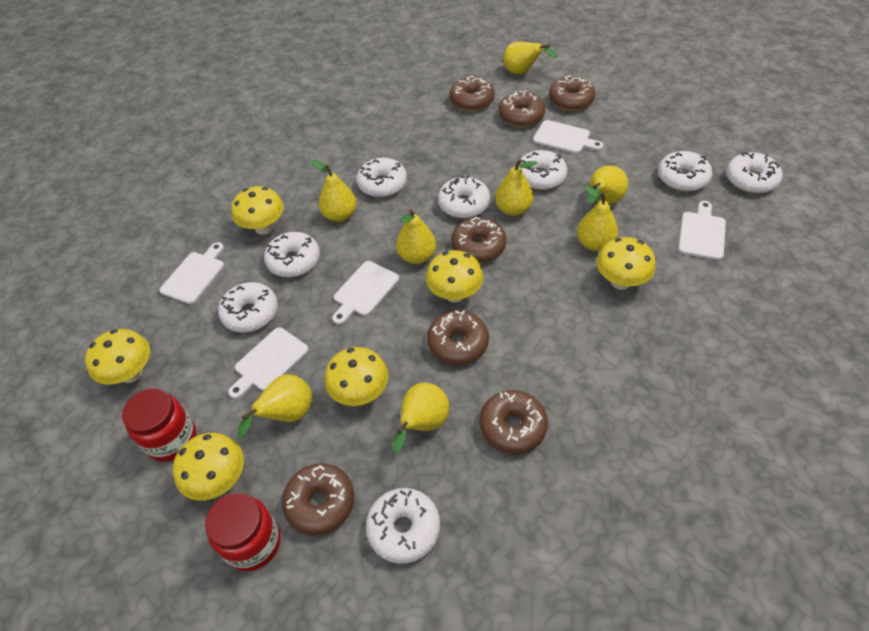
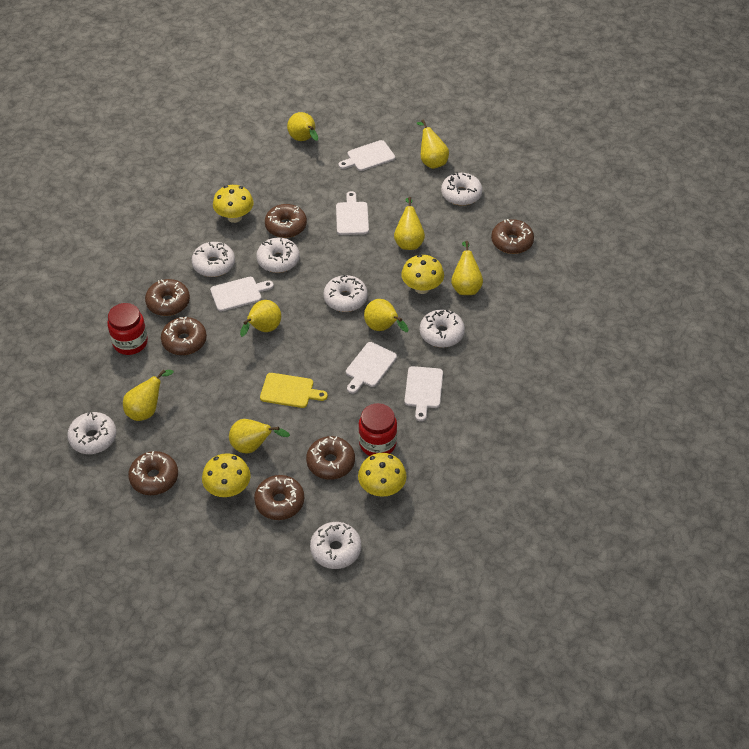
white donut: [218,282,278,333] [264,232,320,277] [357,158,407,197] [366,488,440,564] [438,175,490,218] [518,150,567,190] [658,151,712,192] [726,152,783,194] = 8 -> [67,412,117,454] [192,242,235,277] [256,238,300,273] [310,522,361,569] [324,275,368,312] [420,309,465,348] [441,172,482,206] = 7
yellow cutting board: none = 0 -> [260,373,328,408] = 1
yellow mushroom: [85,329,150,385] [173,433,244,501] [231,186,284,235] [324,347,388,406] [426,250,483,303] [596,237,656,290] = 6 -> [202,453,251,497] [213,185,254,223] [358,453,407,497] [401,255,444,294] = 4

